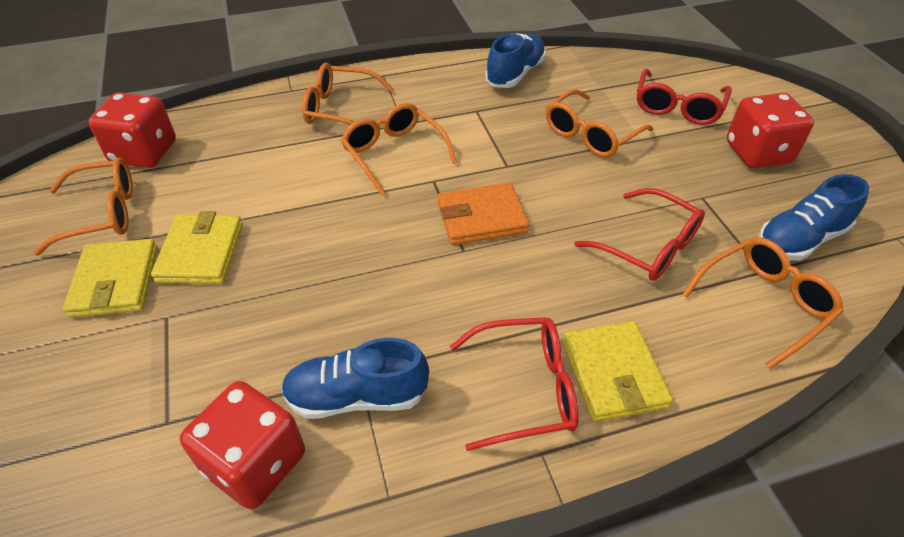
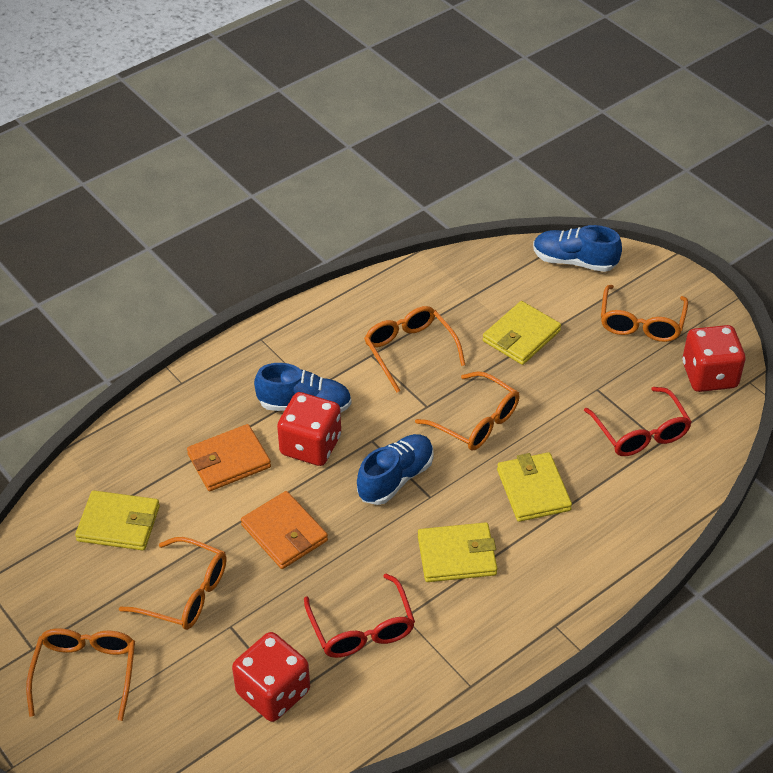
orange wallet: [437,183,529,245] = 1 -> [187,424,271,491] [241,491,328,569] = 2
red glasses: [450,317,578,451] [574,188,705,281] [637,69,732,125] = 3 -> [304,574,415,658] [584,387,692,456] = 2
yellow wallet: [63,239,158,318] [151,211,243,284] [563,321,673,422] = 3 -> [75,490,160,550] [418,522,497,582] [483,301,561,365] [497,452,572,522] = 4

